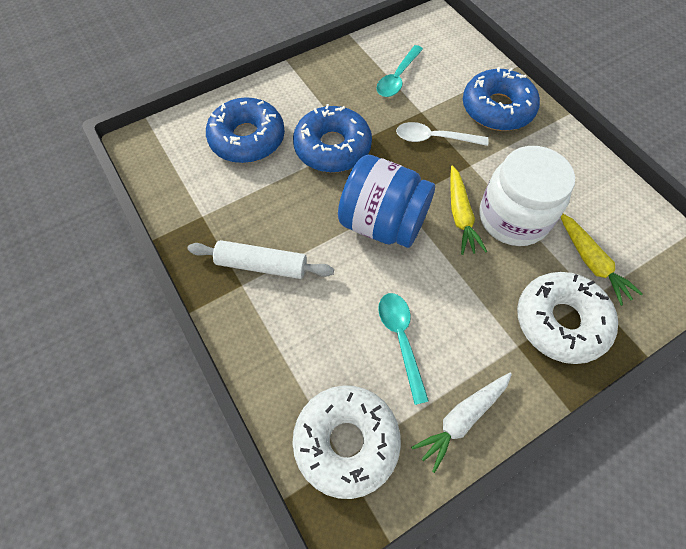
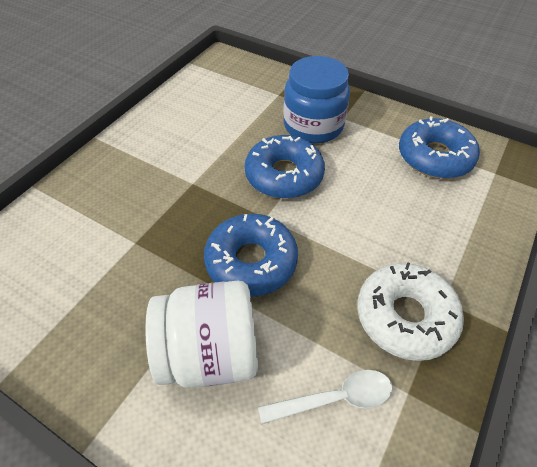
turquoise spoon: [376,45,423,97] [378,293,429,405] = 2 -> none = 0
white carrot: [411,373,512,473] = 1 -> none = 0
white donut: [292,385,401,499] [517,272,618,364] = 2 -> [357,262,464,361] = 1
white rolling pin: [187,240,334,279] = 1 -> none = 0
yellow carrot: [450,166,487,255] [561,214,643,306] = 2 -> none = 0

